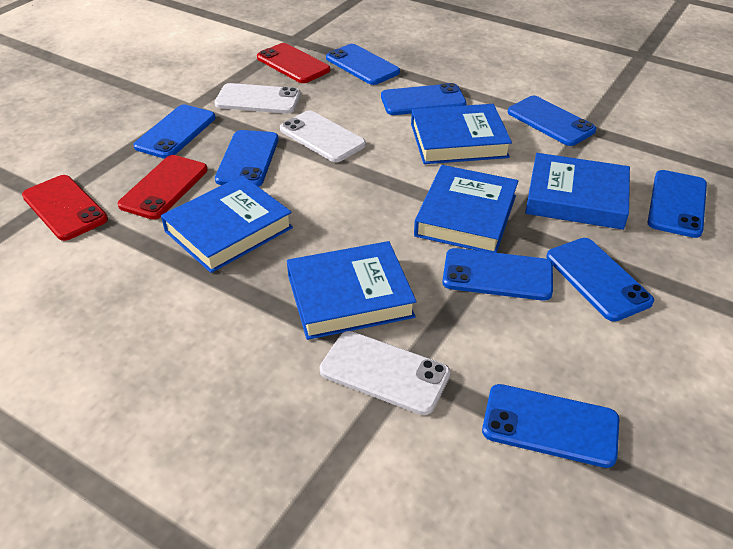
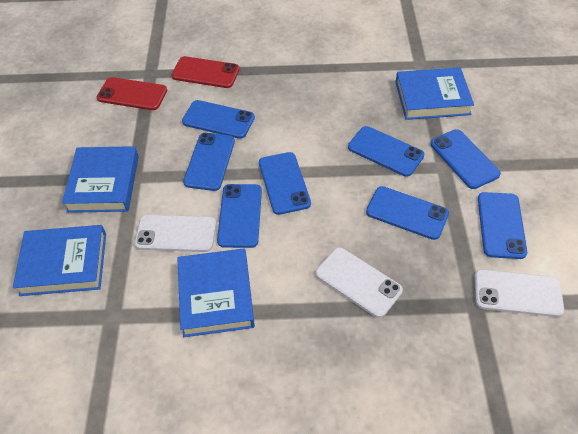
blue book: [161,175,293,273] [287,241,417,340] [411,104,512,164] [414,165,518,253] [525,153,630,230] = 5 -> [13,225,106,296] [62,146,139,213] [177,248,255,337] [395,67,474,120] = 4
blue phone: [134,104,216,159] [215,130,279,187] [326,44,400,85] [381,83,467,115] [442,248,553,301] [482,384,619,468] [508,96,596,146] [546,238,654,322] [648,170,707,238] = 9 -> [182,100,255,139] [183,133,235,191] [217,184,262,248] [259,152,311,215] [348,126,425,177] [366,186,449,240] [430,129,501,189] [478,192,527,259] = 8
red phone: [22,175,108,241] [118,155,208,220] [257,43,330,83] = 3 -> [97,77,167,110] [172,56,240,88] = 2

